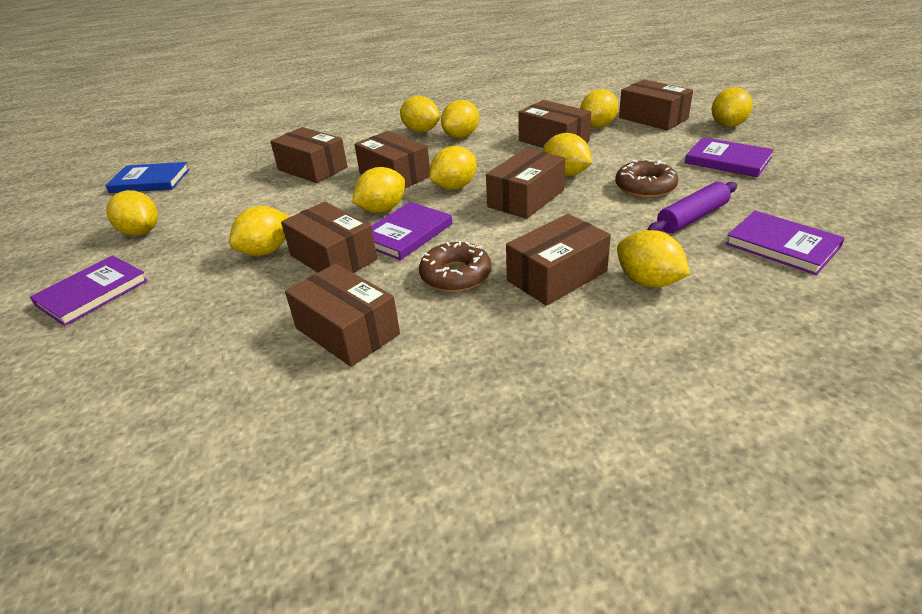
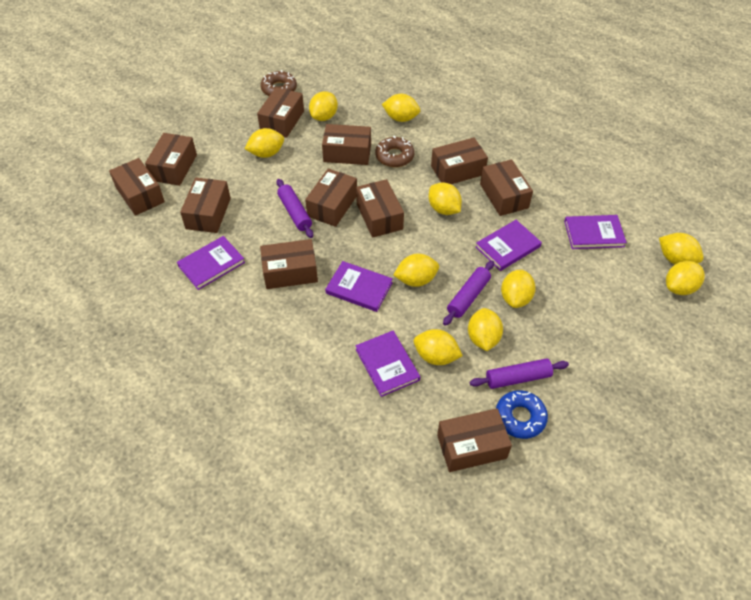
blue book: [105,162,190,193] = 1 -> none = 0
blue donut: none = 0 -> [496,390,548,439] = 1
brown box: [270,127,348,183] [281,202,377,273] [285,263,400,367] [354,131,430,188] [486,148,565,219] [506,214,611,306] [518,100,591,148] [619,79,693,130] = 8 -> [109,158,165,216] [145,133,197,186] [180,177,231,233] [257,87,304,138] [260,239,318,289] [305,168,357,227] [322,124,371,165] [356,179,404,238] [431,138,488,184] [437,408,512,472] [480,159,533,216] = 11
purple book: [30,255,148,326] [371,202,452,260] [685,137,774,177] [725,211,845,275] = 4 -> [177,236,245,290] [325,261,393,312] [355,331,420,397] [476,220,542,271] [564,215,627,249] = 5
purple rolling pin: [648,182,737,233] = 1 -> [276,179,313,238] [443,260,494,326] [470,358,569,389] = 3

